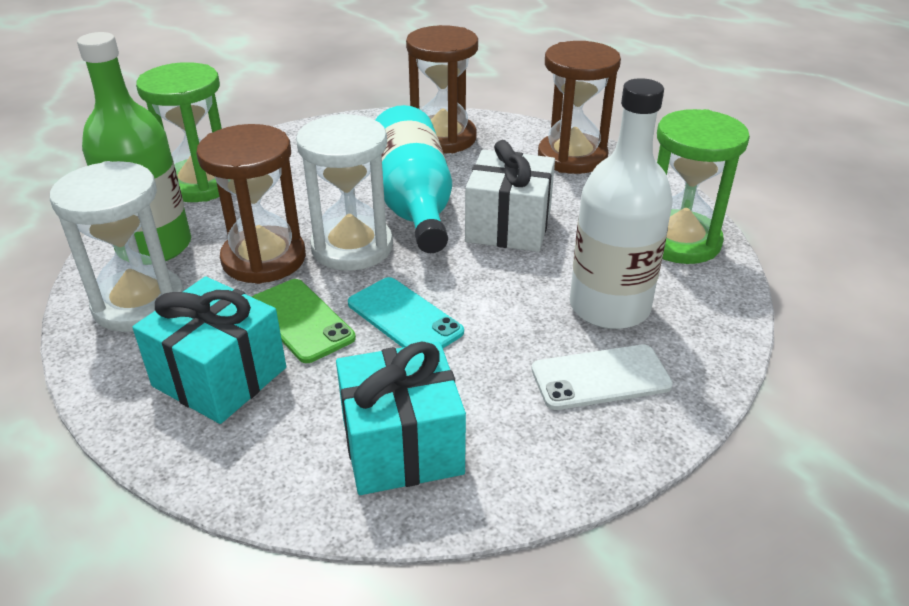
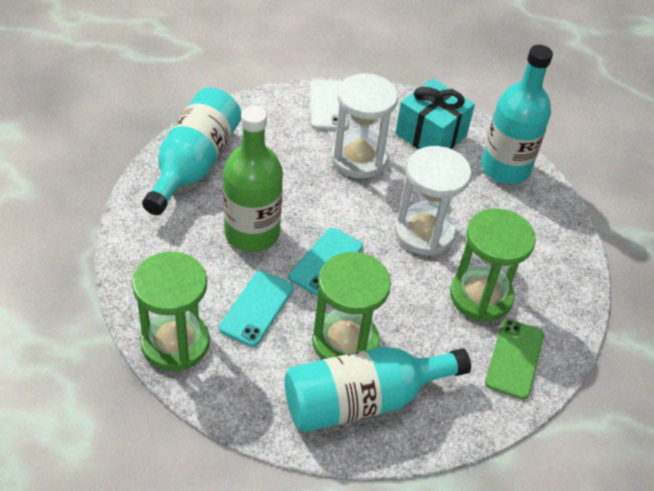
brown hourglass: [196,124,306,284] [406,25,478,154] [538,41,621,174] = 3 -> none = 0
green hourglass: [136,62,222,202] [657,109,750,264] = 2 -> [132,252,210,371] [312,252,391,360] [450,208,536,322] = 3
turquoise bottle: [375,105,452,253] = 1 -> [142,88,241,215] [285,347,471,432] [481,45,553,184] = 3
turquoise gift: [132,276,286,424] [336,342,466,495] = 2 -> [395,79,475,149] = 1
turquoise phone: [348,277,464,348] = 1 -> [219,271,294,347] [289,228,363,296] = 2
white bottle: [570,78,673,329] = 1 -> none = 0
white gift: [465,140,555,252] = 1 -> none = 0

